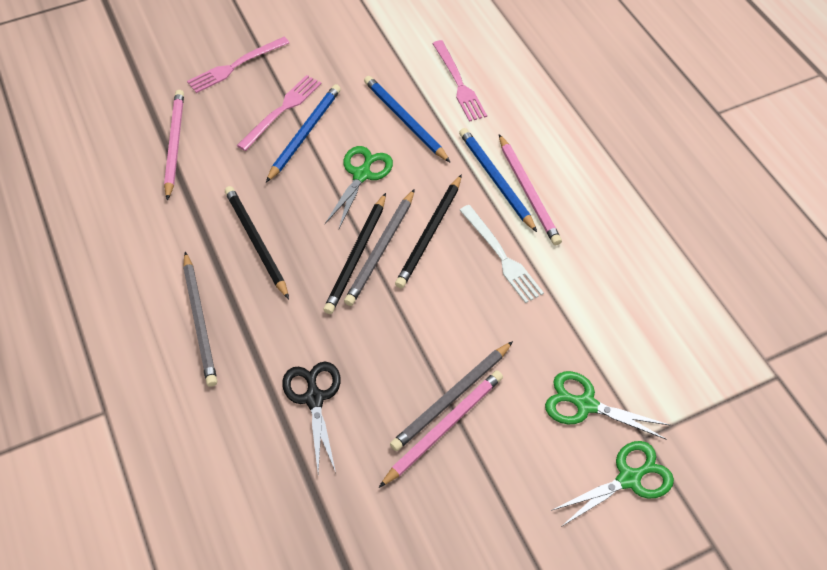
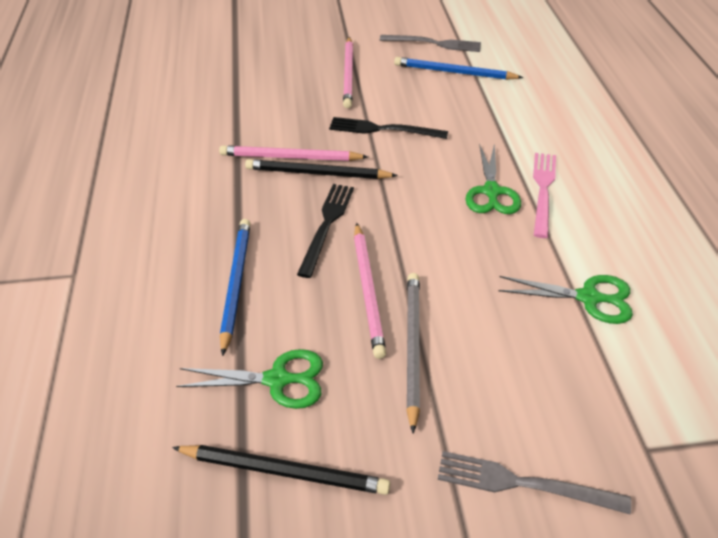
black fork: none = 0 -> [297,184,354,278] [329,117,448,139] = 2
black pencil: [225,186,289,299] [323,193,386,314] [395,174,462,288] = 3 -> [172,445,390,495] [245,159,398,179] = 2
black scissors: [282,362,340,473] = 1 -> none = 0
blue pencil: [266,84,341,182] [364,76,451,163] [459,128,537,232] = 3 -> [220,219,251,356] [394,57,523,80] = 2
grey fork: none = 0 -> [380,35,481,52] [438,451,631,514] = 2
grey pencil: [183,252,217,387] [344,189,415,306] [390,341,513,451] = 3 -> [406,273,420,434] = 1
pink fork: [187,37,289,93] [237,75,322,151] [432,40,487,122] = 3 -> [533,153,556,238] = 1
white fork: [459,205,544,303] = 1 -> none = 0

